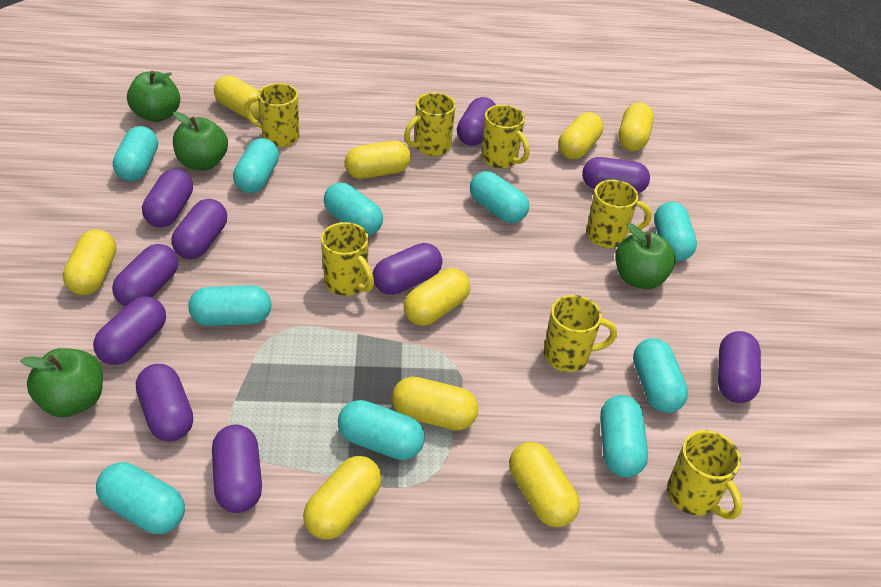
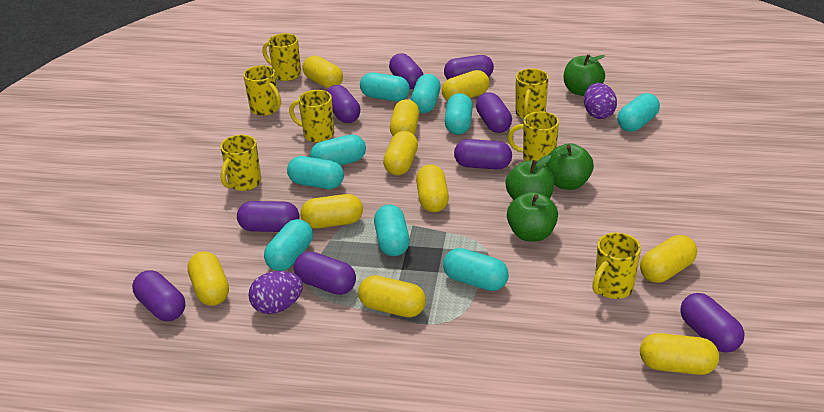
purple capsule: [93,296,166,365] [112,244,178,306] [136,364,193,442] [142,169,193,227] [172,199,227,259] [212,424,262,513] [373,243,442,295] [457,97,496,146] [582,157,650,193] [718,331,761,403] = 10 -> [132,270,185,321] [237,201,300,232] [294,251,356,295] [327,85,360,123] [389,53,423,89] [444,55,494,80] [454,139,512,169] [476,93,512,133] [680,293,744,353] = 9
purple egg: none = 0 -> [249,271,303,314] [584,83,617,119] = 2
turquoise capsule: [96,462,185,534] [113,126,158,181] [188,285,272,326] [233,138,279,193] [324,183,383,236] [338,400,425,460] [470,171,529,223] [600,395,648,477] [633,338,688,413] [654,202,697,261] = 10 -> [264,219,313,271] [287,156,344,189] [310,134,366,166] [360,73,410,101] [374,204,410,256] [411,74,441,113] [443,248,509,291] [444,93,473,135] [617,93,660,132] = 9
yellow capsule: [63,229,116,295] [214,76,260,119] [303,456,382,539] [345,141,411,179] [392,377,478,430] [404,268,470,326] [509,442,580,527] [558,112,603,159] [618,102,654,151] = 9 -> [188,251,229,306] [301,194,363,229] [302,56,343,88] [358,275,426,317] [383,131,418,175] [390,99,419,136] [416,164,449,212] [442,70,490,101] [640,235,697,283] [640,333,719,375] = 10

